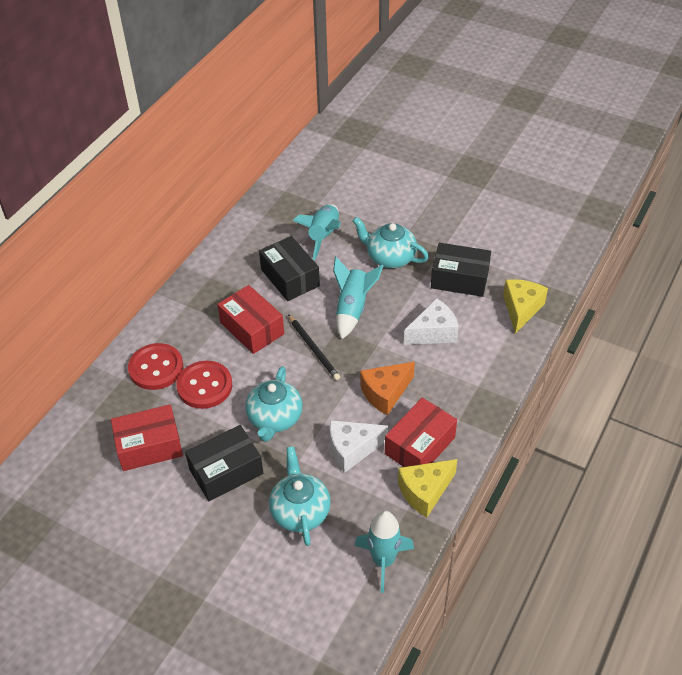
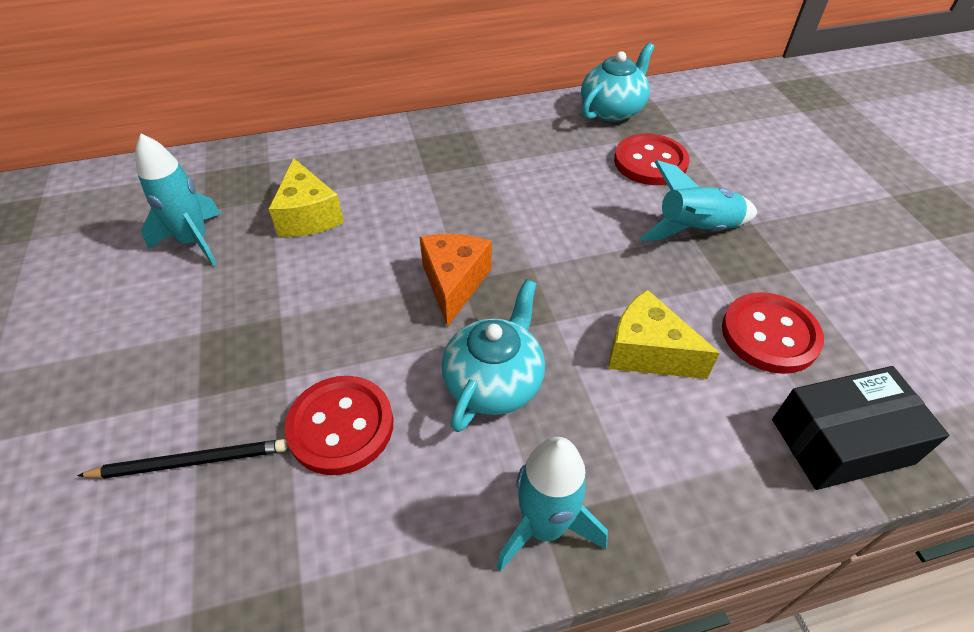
black box: [185,425,263,501] [259,236,320,301] [431,243,491,297] = 3 -> [772,366,949,490] = 1
red box: [111,404,183,471] [217,285,284,354] [385,398,457,467] = 3 -> none = 0
red button: [128,343,183,390] [176,361,232,409] = 2 -> [284,376,393,475] [614,134,690,185] [722,292,824,374] = 3
turquoise teapot: [245,366,303,442] [269,446,331,546] [353,217,429,268] = 3 -> [442,279,545,432] [581,43,655,122] = 2
white cheese: [330,420,388,473] [404,298,459,345] = 2 -> none = 0

